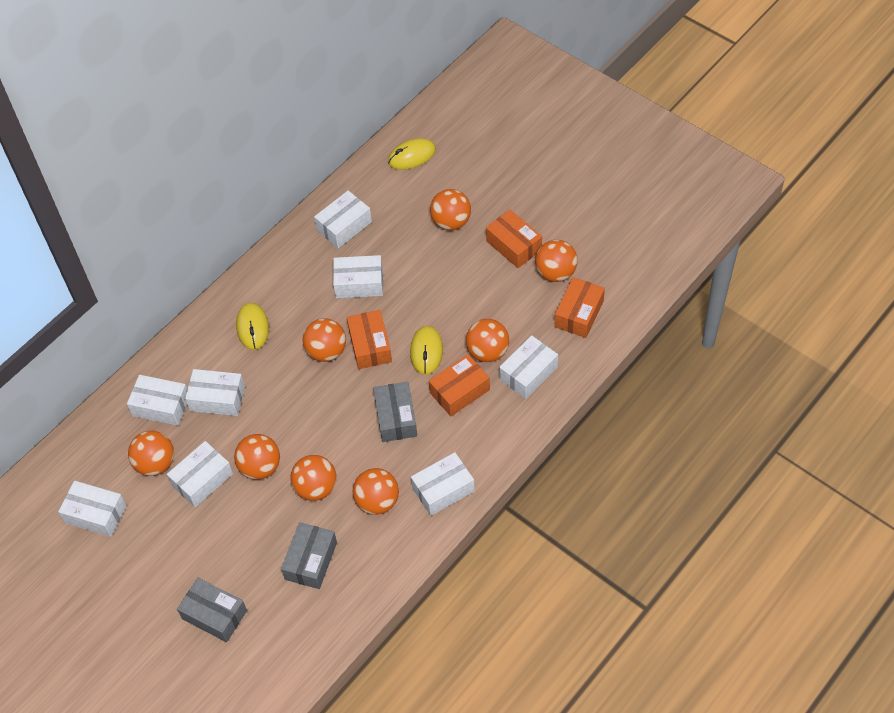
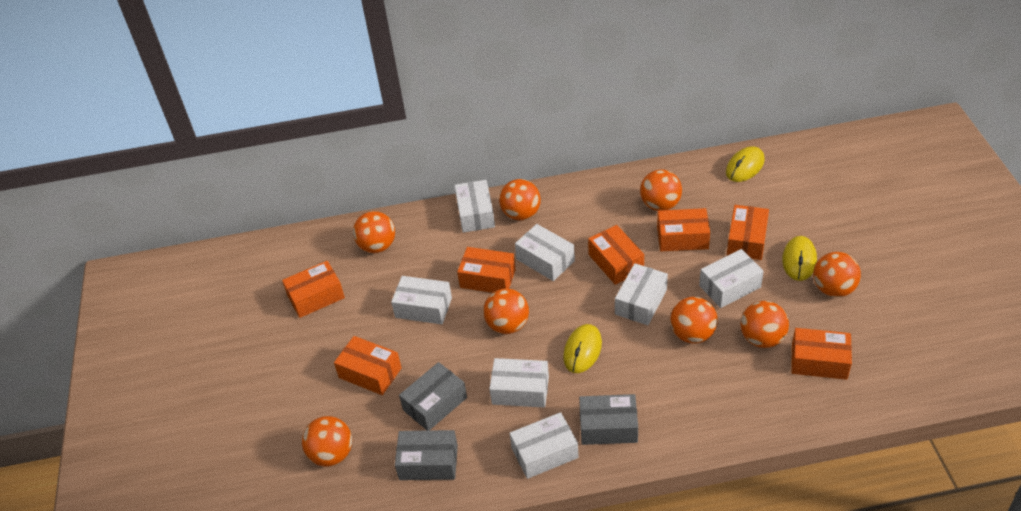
orange box: [347,310,392,369] [429,354,490,416] [486,210,542,268] [554,277,605,338] = 4 -> [282,261,345,318] [334,336,402,395] [457,247,516,293] [588,225,644,285] [657,208,710,251] [727,205,769,260] [791,328,852,380] = 7
white box: [58,481,126,537] [127,375,188,426] [167,441,233,507] [185,369,245,416] [314,190,372,248] [333,255,383,298] [411,452,475,516] [499,335,558,399] = 8 -> [391,276,452,324] [454,180,495,233] [489,358,549,408] [509,412,579,479] [515,224,575,281] [615,263,668,325] [699,249,764,308] = 7

